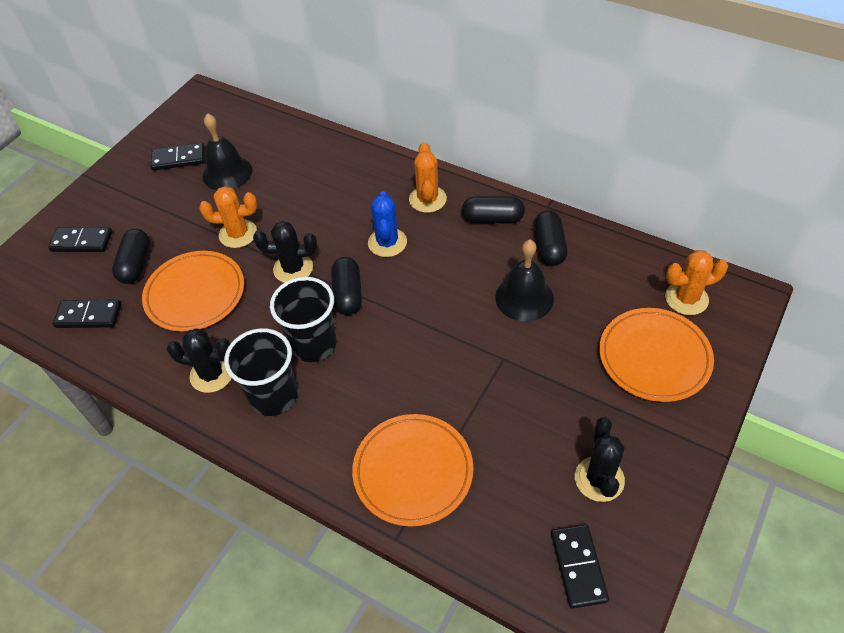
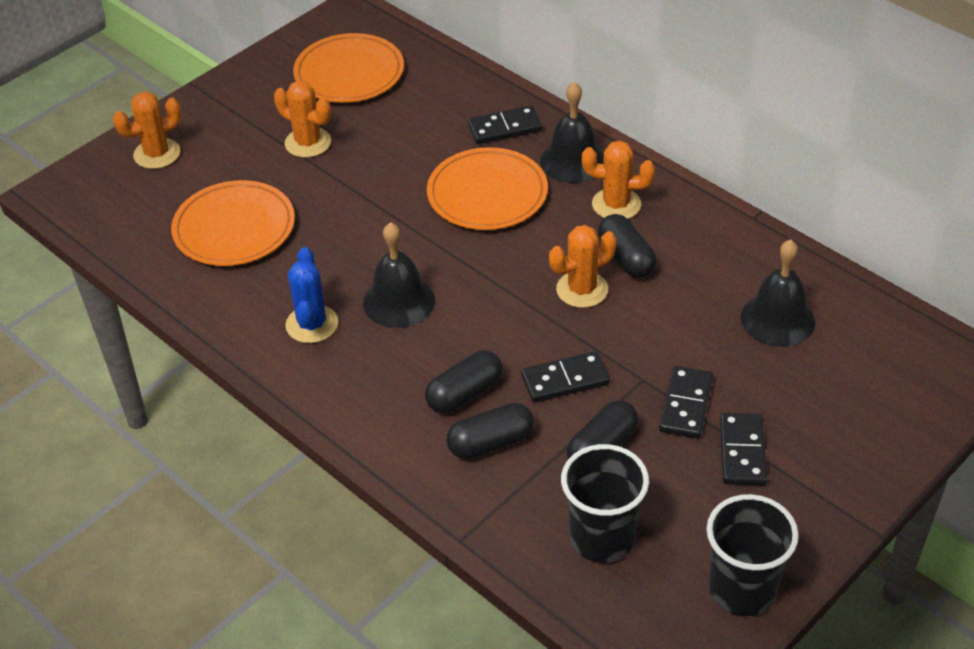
black bell: [202,113,252,190] [495,240,554,321] = 2 -> [363,222,435,328] [540,82,604,183] [741,239,815,347] = 3
black cactus: [167,328,232,393] [253,221,317,283] [575,417,625,502] = 3 -> none = 0
orange cactus: [199,186,257,248] [409,142,447,213] [665,250,728,315] = 3 -> [113,92,181,169] [274,80,331,158] [549,225,617,308] [582,141,655,219] = 4

